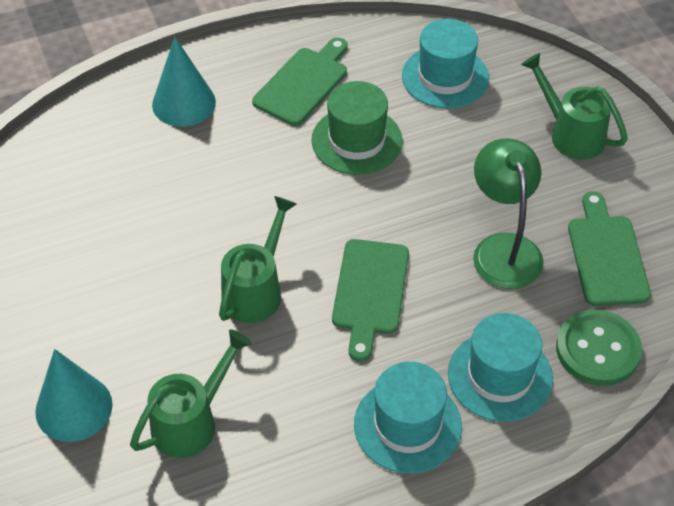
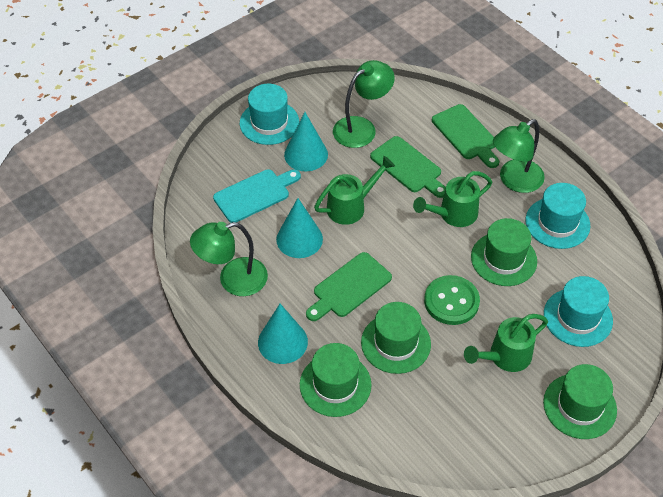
green hat: [312,81,402,175] = 1 -> [300,343,372,417] [361,302,431,374] [471,218,537,286] [543,364,617,439] = 4
green lamp: [473,138,544,289] = 1 -> [190,222,268,296] [333,60,395,148] [493,119,545,193] = 3
turquoise cone: [35,349,113,442] [152,37,216,127] = 2 -> [258,304,308,364] [276,198,323,258] [284,112,328,171] = 3
turquoise cutting board: none = 0 -> [213,169,301,223] = 1

